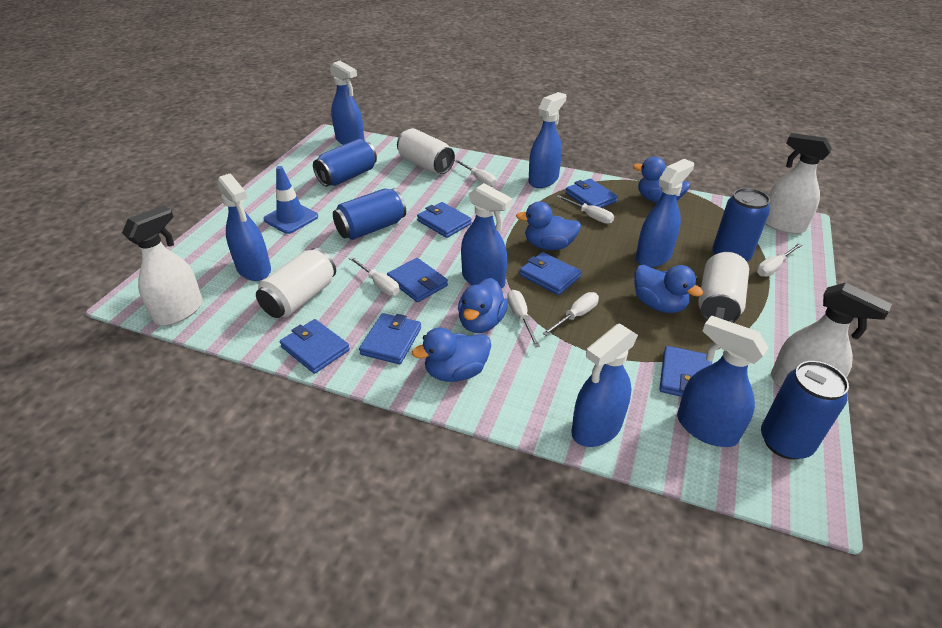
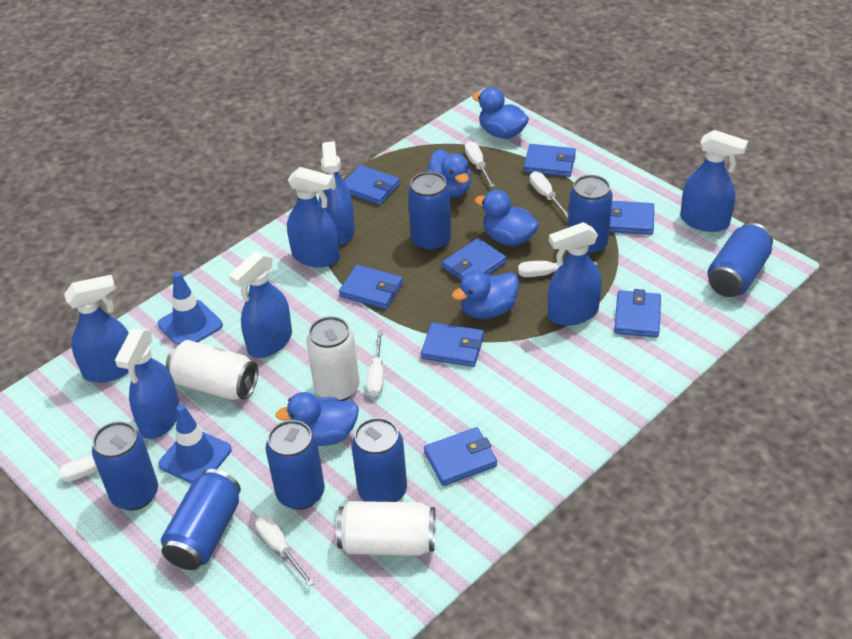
blue can: [313,139,377,187] [333,188,406,240] [712,188,770,262] [761,361,849,460] = 4 -> [92,421,158,511] [161,469,241,570] [266,420,325,510] [352,418,407,502] [408,172,451,252] [568,175,613,255] [707,223,773,297] = 7
blue traffic cone: [263,166,318,234] = 1 -> [158,272,223,344] [158,404,232,484] = 2
blue wallet: [280,319,350,374] [359,313,421,364] [387,258,448,302] [417,202,472,238] [520,252,582,295] [565,179,618,208] [659,346,712,397] = 7 -> [339,265,403,309] [344,165,400,205] [421,322,484,367] [424,427,497,486] [442,238,506,280] [524,144,576,177] [609,201,654,235] [614,289,661,338] = 8
white spray bottle: [122,206,203,326] [765,133,832,234] [771,283,892,388] = 3 -> none = 0

